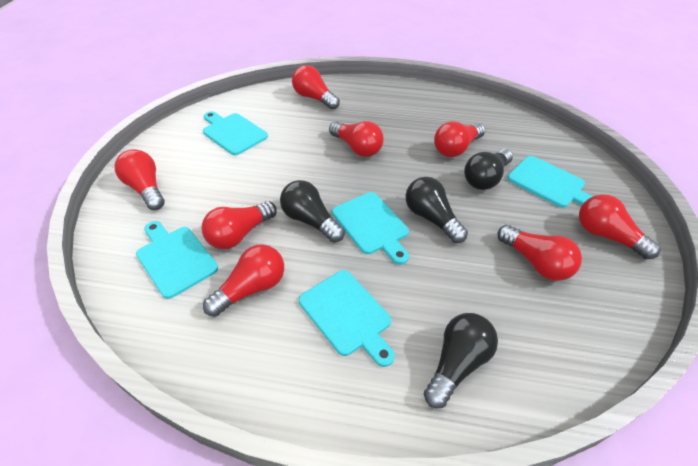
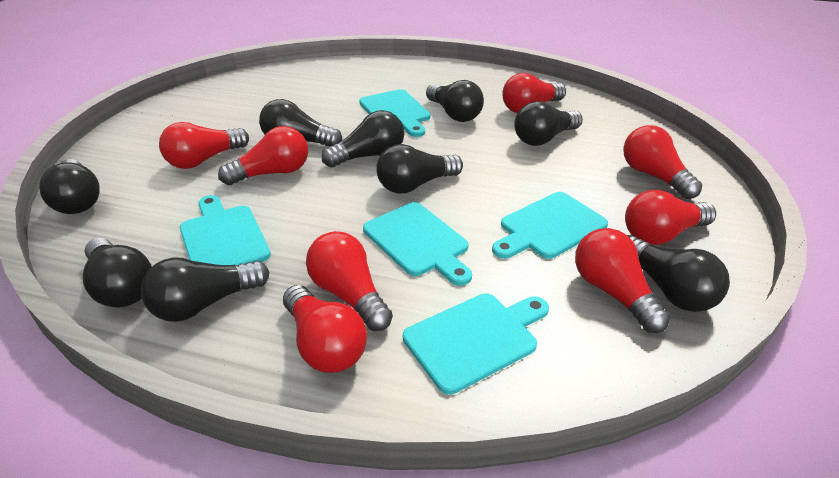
black light bulb: [280,180,345,242] [406,177,468,243] [424,313,498,408] [464,149,513,190] = 4 -> [40,159,100,214] [83,238,152,307] [141,257,269,322] [259,99,342,146] [322,110,404,168] [376,144,463,194] [426,80,484,122] [514,101,583,146] [629,236,730,312] = 9

